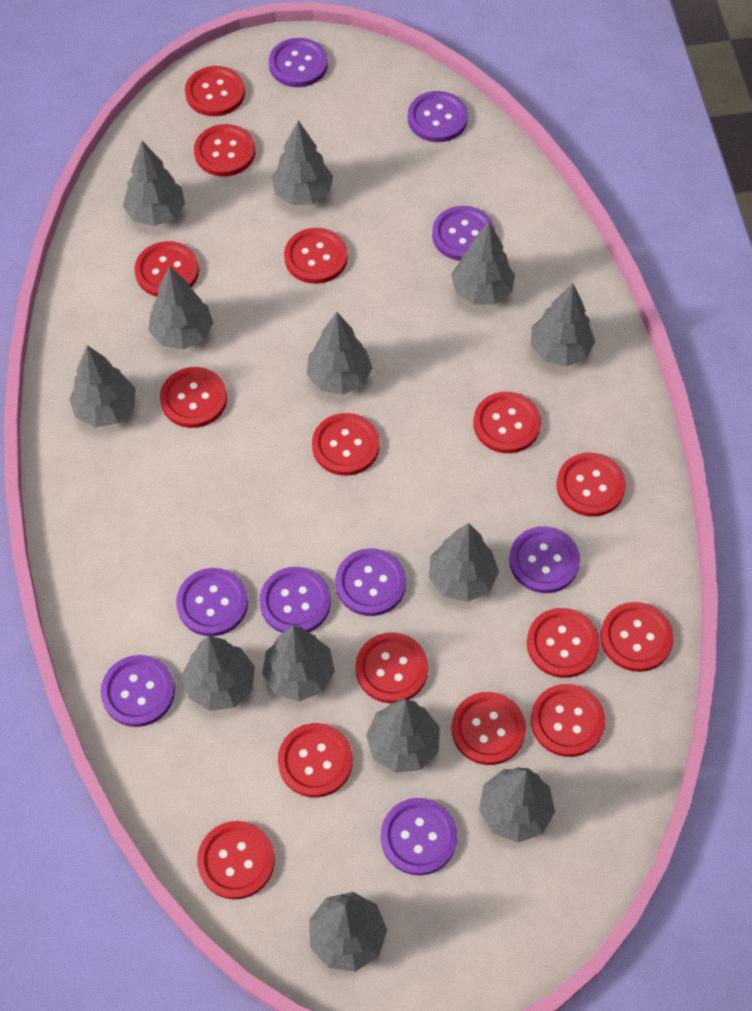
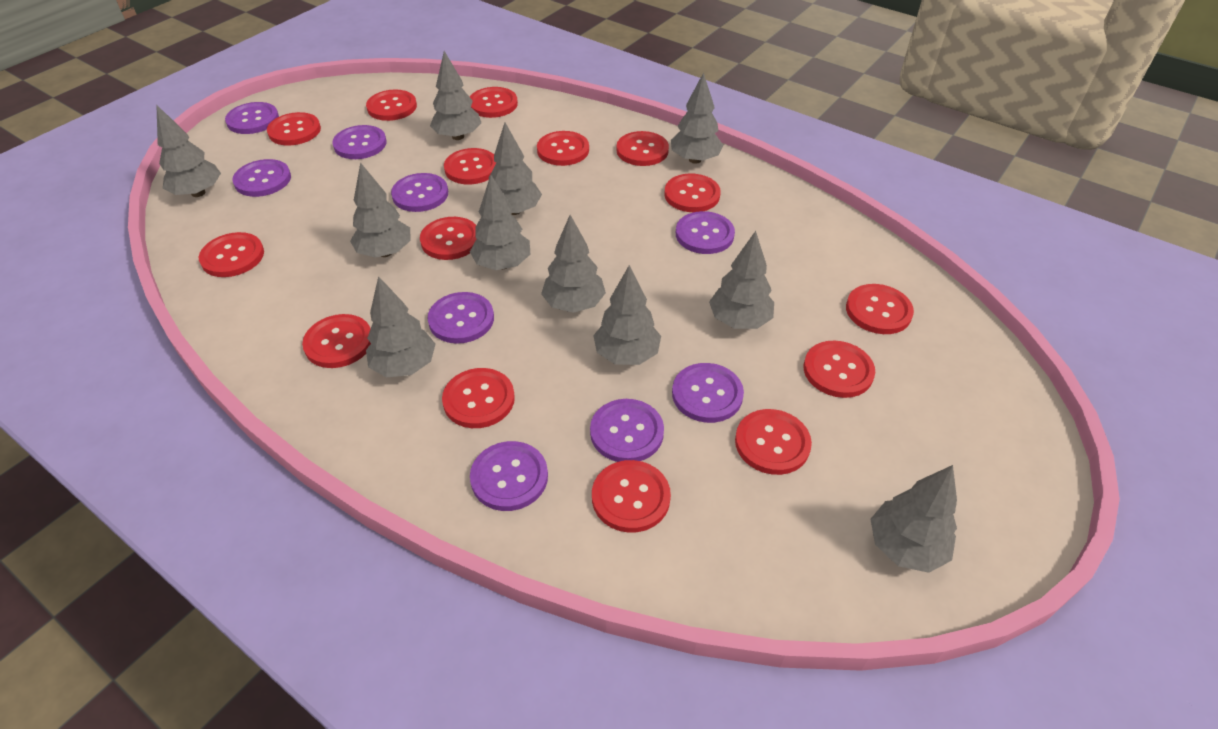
grey tree: [69,345,135,427] [123,141,185,226] [148,266,213,349] [182,636,255,711] [262,625,335,702] [272,120,333,205] [307,312,372,395] [309,892,387,972] [366,699,440,773] [429,523,499,602] [451,222,515,304] [479,767,555,843] [531,283,596,367] = 13 -> [156,104,221,197] [350,162,411,258] [366,276,436,377] [430,51,481,140] [470,175,530,270] [489,123,542,215] [541,215,606,313] [593,265,661,365] [671,72,723,164] [709,231,774,329] [871,465,957,573] = 11

